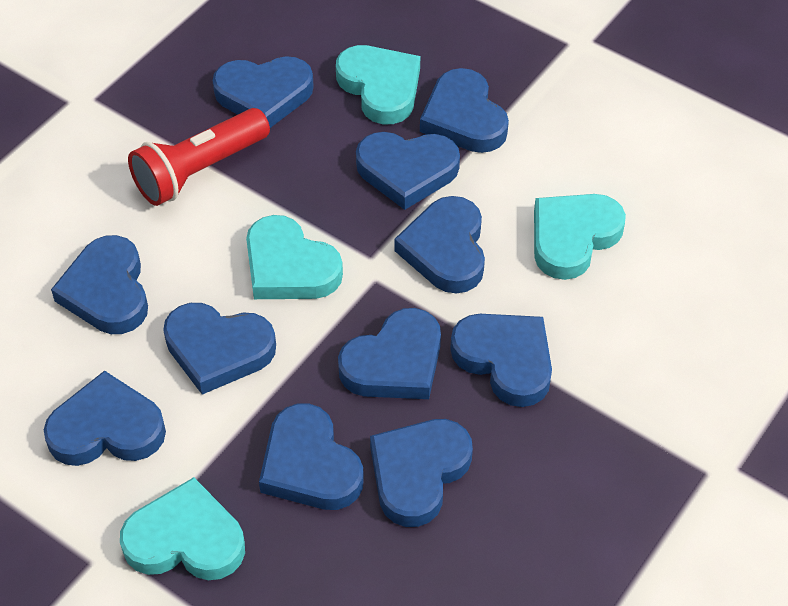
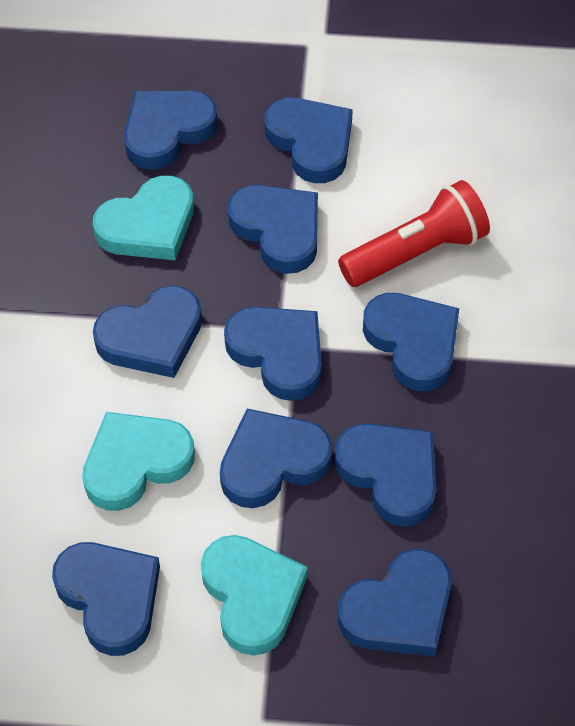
blue heart: [44,370,166,466] [51,235,148,334] [163,303,276,395] [213,56,314,128] [259,403,364,510] [338,308,441,399] [356,132,460,210] [370,419,473,527] [394,196,485,293] [420,68,509,153] [450,314,552,407] = 11 -> [52,542,160,656] [93,286,202,378] [124,91,218,170] [220,409,332,508] [224,307,322,401] [228,185,318,274] [264,98,353,183] [334,424,436,527] [338,549,452,657] [363,293,459,391] = 10
turquoise heart: [120,477,245,580] [246,215,343,299] [336,45,420,124] [534,194,626,280] = 4 -> [82,412,195,511] [93,175,194,260] [201,535,308,655] = 3

